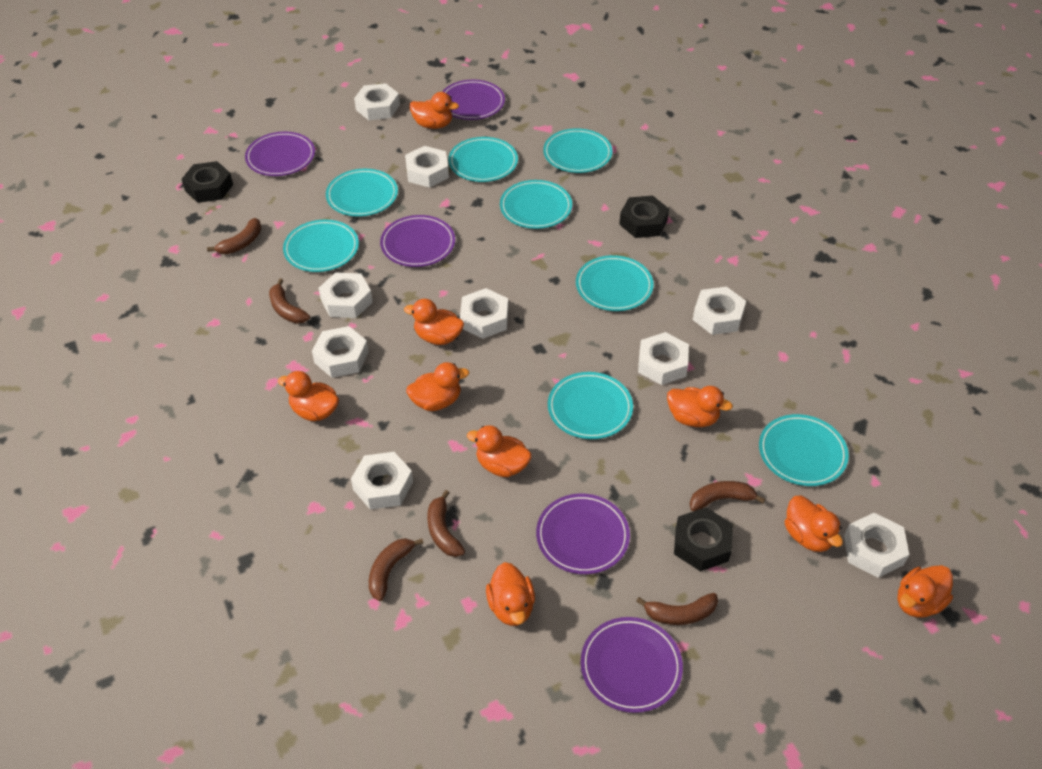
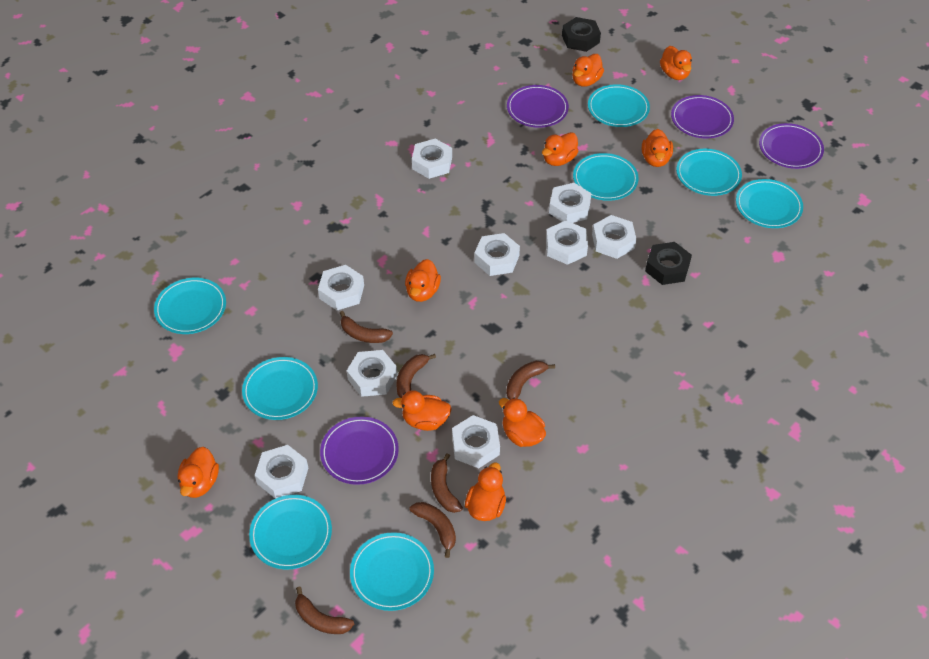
black nut: [182,161,233,203] [619,196,669,238] [674,507,733,572] = 3 -> [562,17,601,52] [645,242,692,285] = 2
purple plate: [245,131,315,176] [380,215,455,267] [442,80,505,120] [536,494,630,574] [581,617,683,713] = 5 -> [320,416,399,485] [507,85,569,128] [671,95,734,138] [759,123,824,169] = 4

